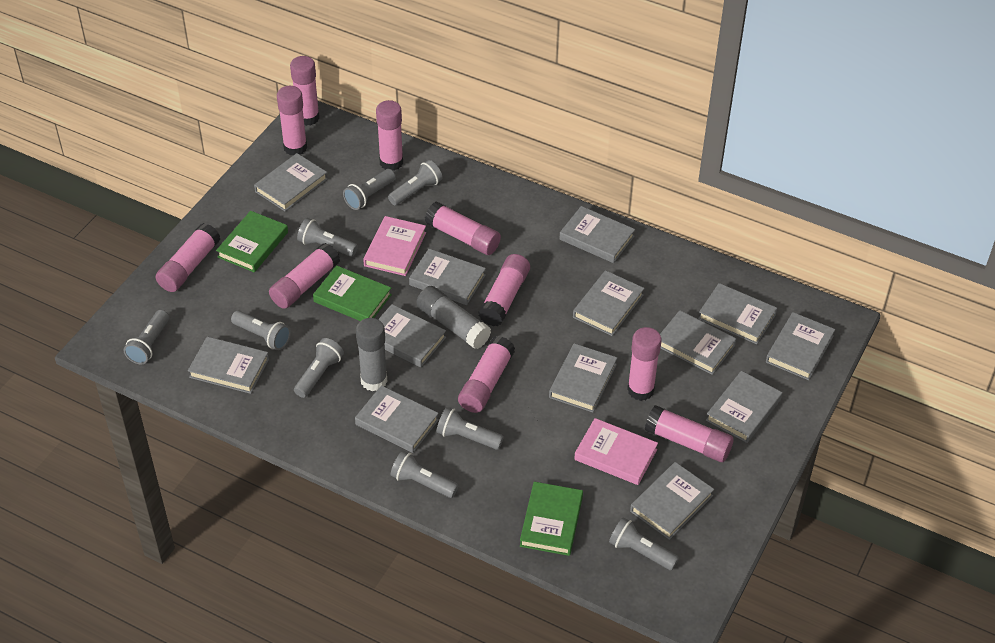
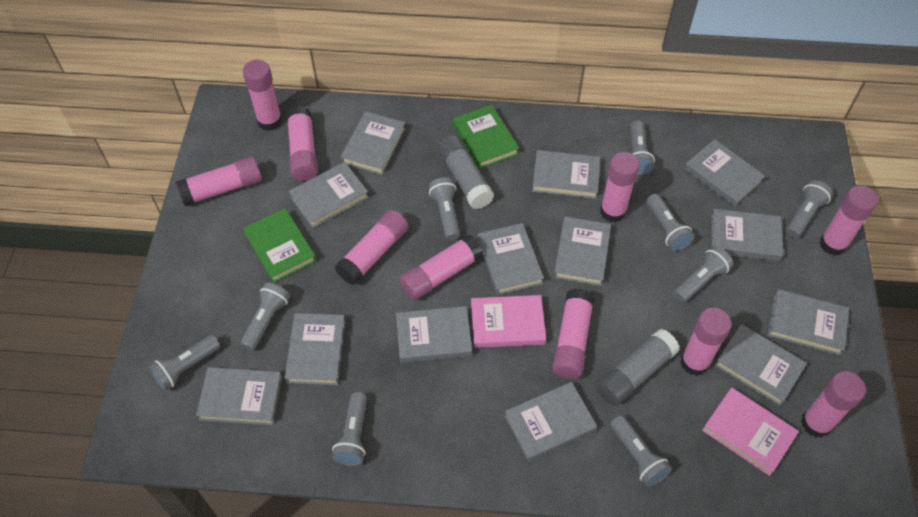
green book: [216,211,288,272] [313,265,392,321] [520,482,583,556] = 3 -> [243,208,317,283] [453,105,519,169] = 2

